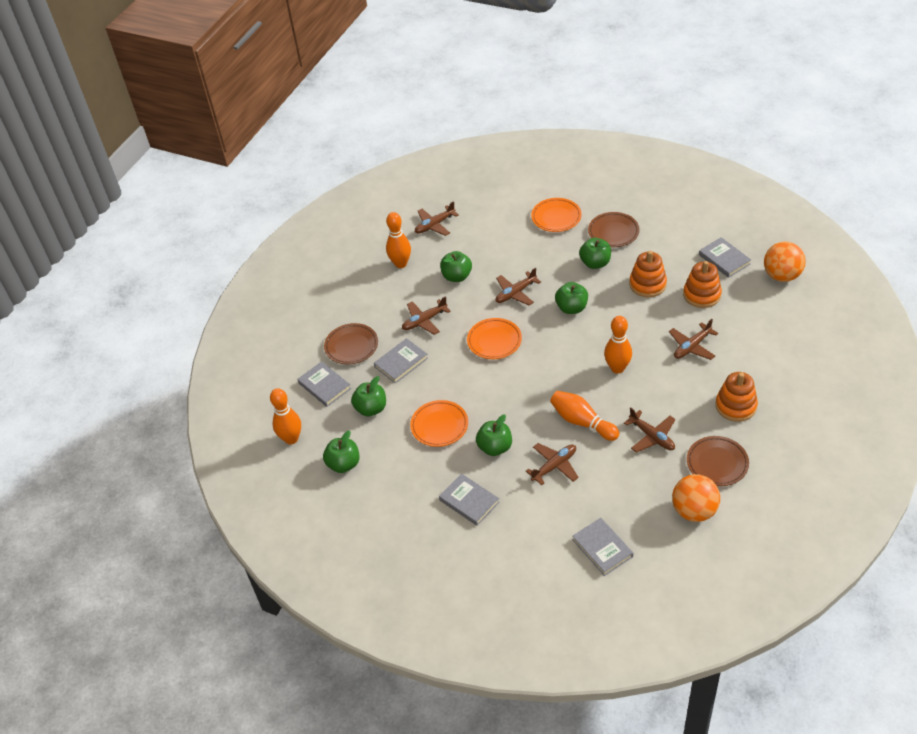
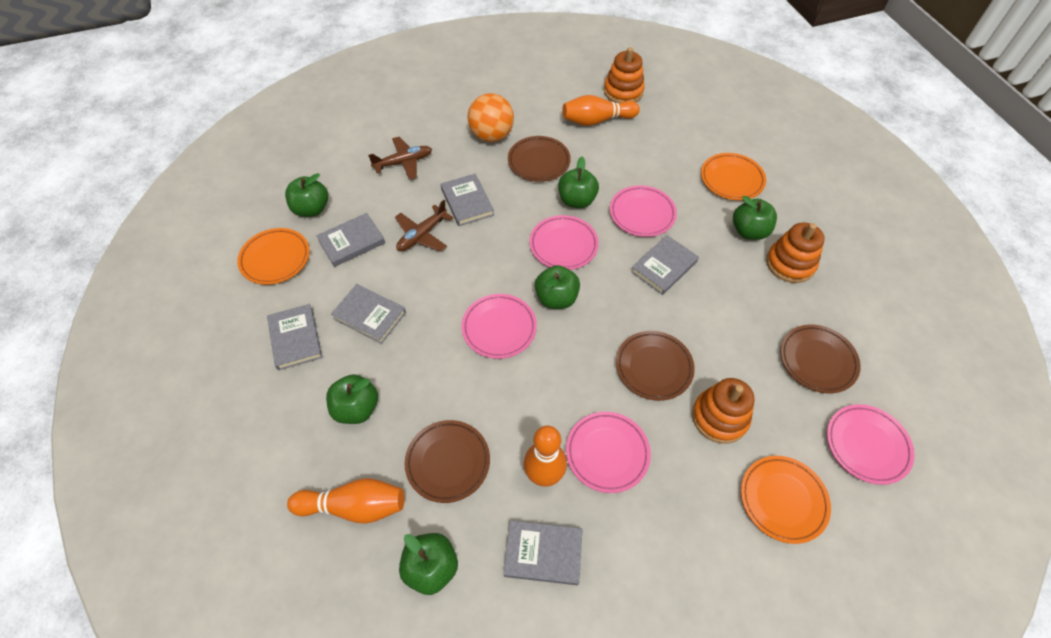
brown plane: [402,296,451,335] [415,201,459,236] [495,268,541,305] [526,443,579,485] [624,408,675,453] [669,319,718,360] = 6 -> [368,137,432,180] [395,200,453,251] = 2
brown plate: [324,323,378,364] [588,212,640,247] [687,436,749,486] = 3 -> [405,420,490,503] [508,136,571,182] [616,331,695,401] [780,325,861,393] = 4
grey book: [298,361,351,407] [374,338,428,384] [439,473,499,526] [572,518,633,576] [699,237,751,278] = 5 -> [267,304,322,371] [316,213,385,267] [331,284,406,344] [441,174,494,226] [503,520,583,585] [631,235,699,295] = 6
orange ball: [672,474,720,522] [764,242,806,282] = 2 -> [468,93,514,142] = 1
orange bowling pin: [270,388,301,444] [386,212,411,268] [550,391,619,441] [604,316,632,374] = 4 -> [287,478,404,524] [524,426,567,487] [562,95,640,126] = 3
pink plate: none = 0 -> [461,294,537,359] [529,215,599,270] [566,412,651,493] [610,185,677,237] [827,404,915,485] = 5

